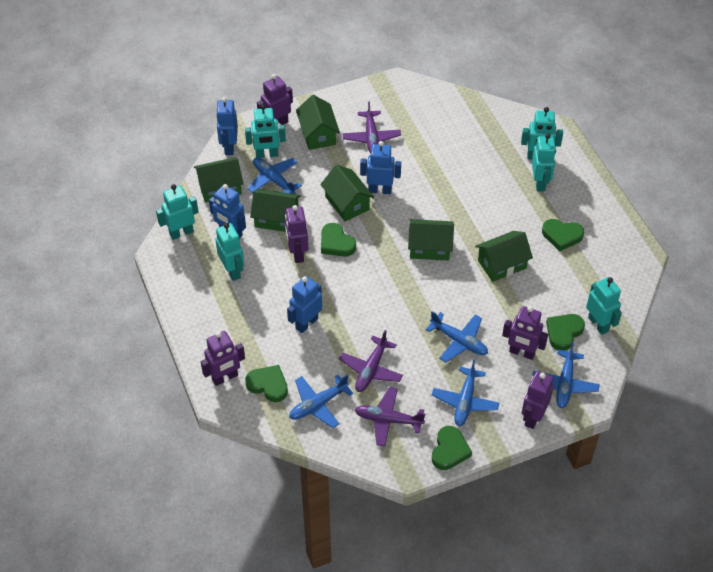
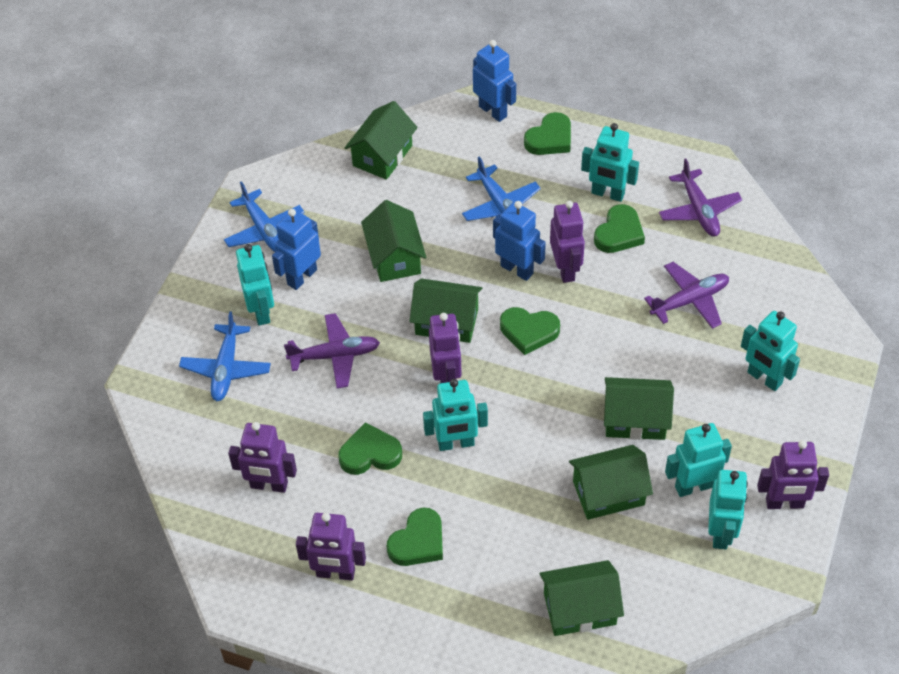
blue plane: [248,157,302,194] [289,374,353,428] [426,311,488,362] [432,360,499,426] [532,342,600,408] = 5 -> [179,311,271,401] [224,181,305,252] [462,156,541,221] = 3
blue robot: [209,184,246,238] [216,97,238,155] [287,276,322,333] [360,141,401,194] = 4 -> [272,209,321,290] [473,40,516,122] [493,201,546,281] = 3

